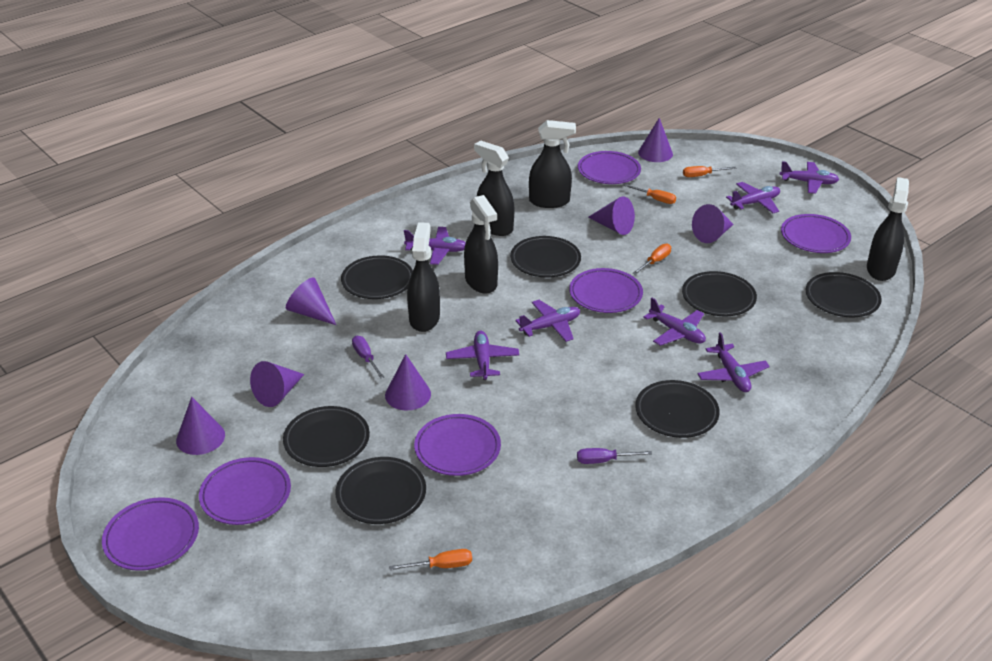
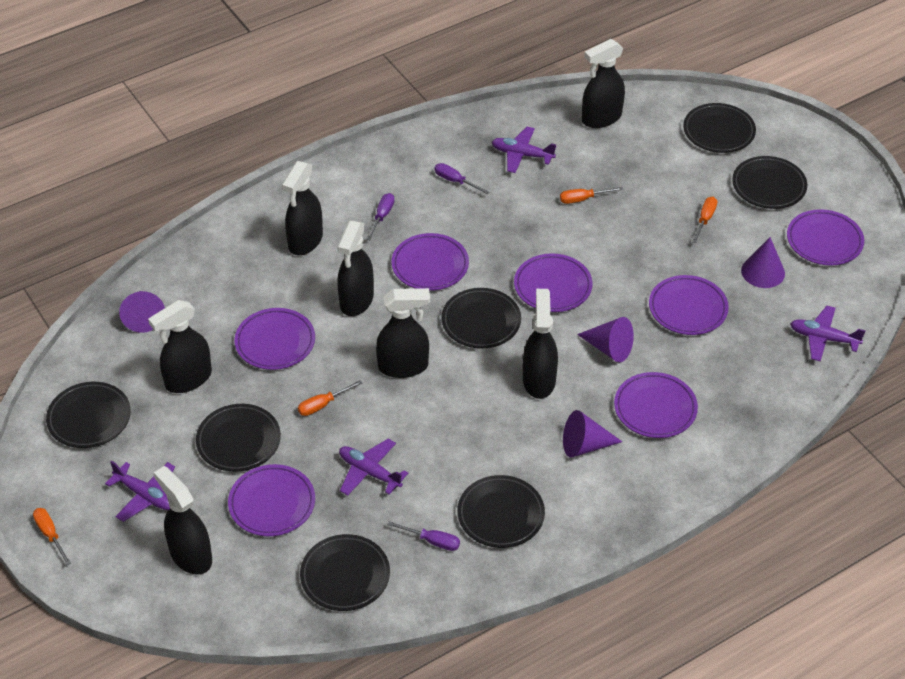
black spray bottle: [407,222,440,332] [464,195,498,294] [474,141,515,236] [529,120,576,208] [867,177,909,281] = 5 -> [148,300,212,393] [153,466,212,575] [282,161,323,255] [337,221,374,316] [376,288,430,378] [523,289,558,399] [582,39,625,128] = 7
purple cone: [176,397,225,455] [250,361,304,407] [286,277,336,325] [385,354,431,411] [588,196,635,235] [638,118,673,162] [692,204,734,243] = 7 -> [119,291,165,333] [563,410,622,458] [577,317,634,362] [741,237,785,288] = 4
purple plane: [404,227,466,265] [446,331,519,380] [515,300,580,342] [643,298,706,346] [697,332,770,392] [726,182,780,213] [780,161,839,194] = 7 -> [105,461,175,522] [339,439,408,496] [492,127,556,173] [790,306,866,361] = 4
purple plate: [102,497,199,571] [199,457,291,525] [414,414,501,476] [569,268,643,313] [578,151,641,184] [781,214,851,253] = 6 -> [228,464,315,536] [234,308,315,370] [392,233,469,291] [514,253,592,312] [614,372,698,438] [649,275,729,335] [787,209,864,266] = 7
purple screwdriver: [352,336,384,379] [577,448,652,464] = 2 -> [366,193,395,240] [387,521,460,551] [434,163,489,194] = 3

